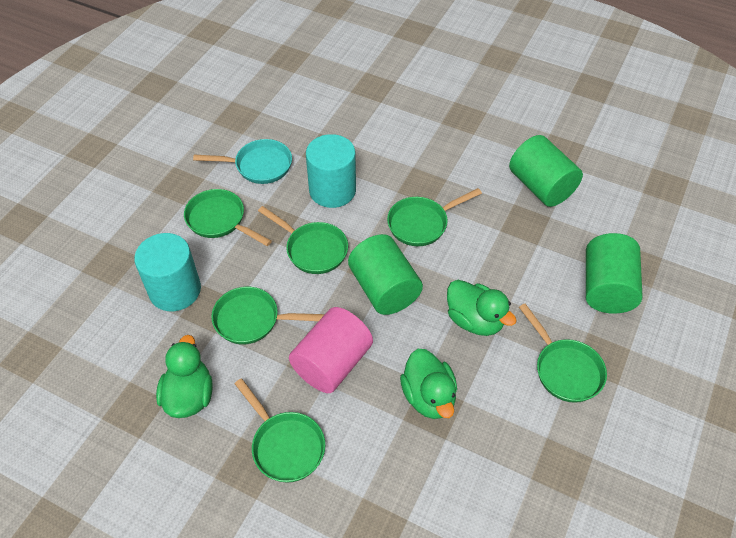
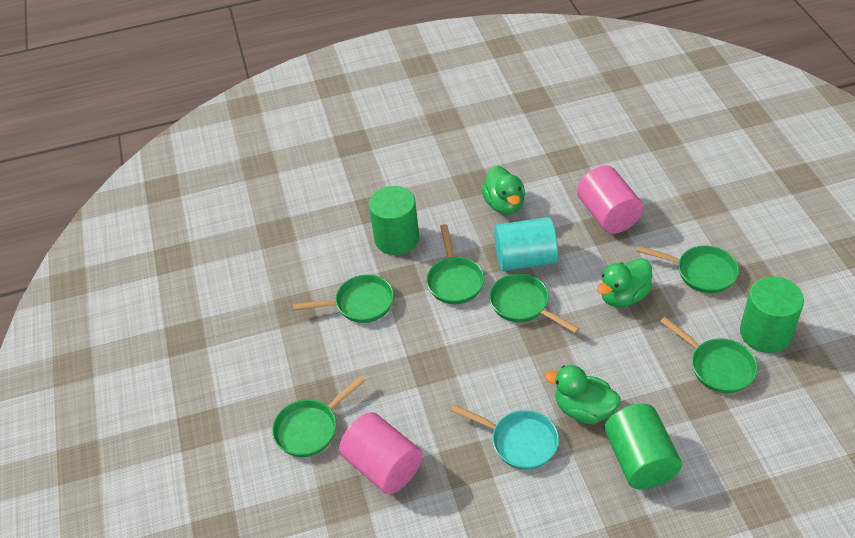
pink cylinder: [289,307,373,393] = 1 -> [339,412,422,494] [577,165,643,234] = 2
turquoise cylinder: [134,233,201,311] [306,134,356,208] = 2 -> [494,217,558,271] = 1

